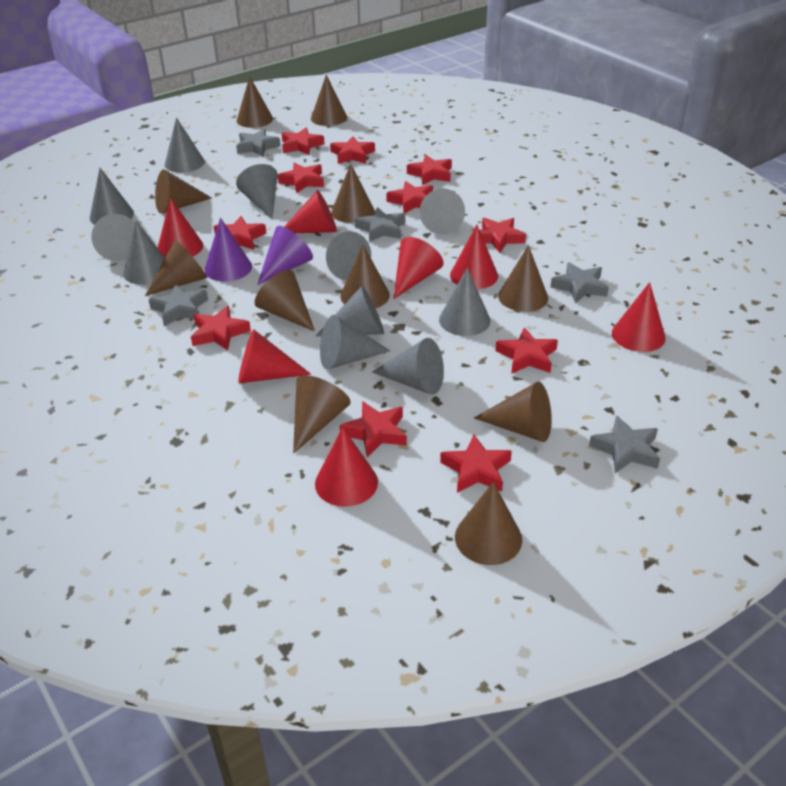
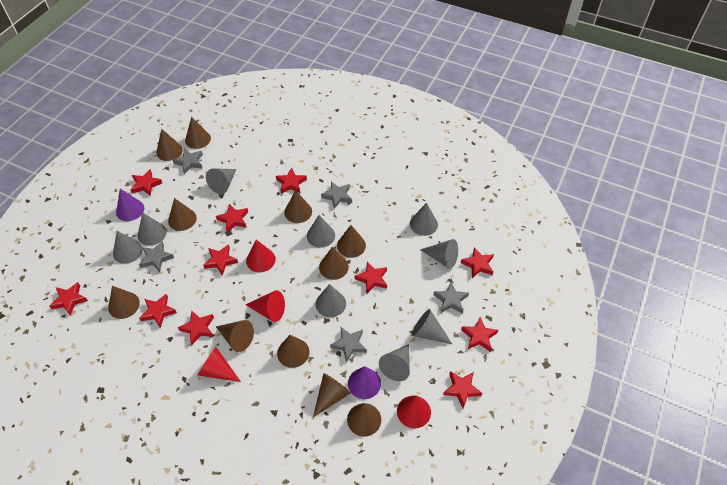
grey cone: [90,168,134,225] [91,214,135,261] [123,221,165,285] [165,117,205,173] [236,164,278,219] [316,286,384,336] [320,315,390,370] [326,231,371,280] [372,338,444,395] [420,189,465,234] [439,268,490,336] = 11 -> [113,231,143,264] [138,213,167,246] [206,168,236,194] [307,215,335,248] [316,284,346,317] [379,344,410,381] [410,203,438,236] [412,309,452,344] [420,239,458,269] = 9
red cone: [158,198,203,257] [238,329,311,383] [284,190,337,233] [315,427,378,507] [393,237,444,299] [450,225,498,289] [612,282,666,352] = 7 -> [197,347,241,382] [245,290,285,322] [246,240,276,272] [397,396,431,429] = 4

